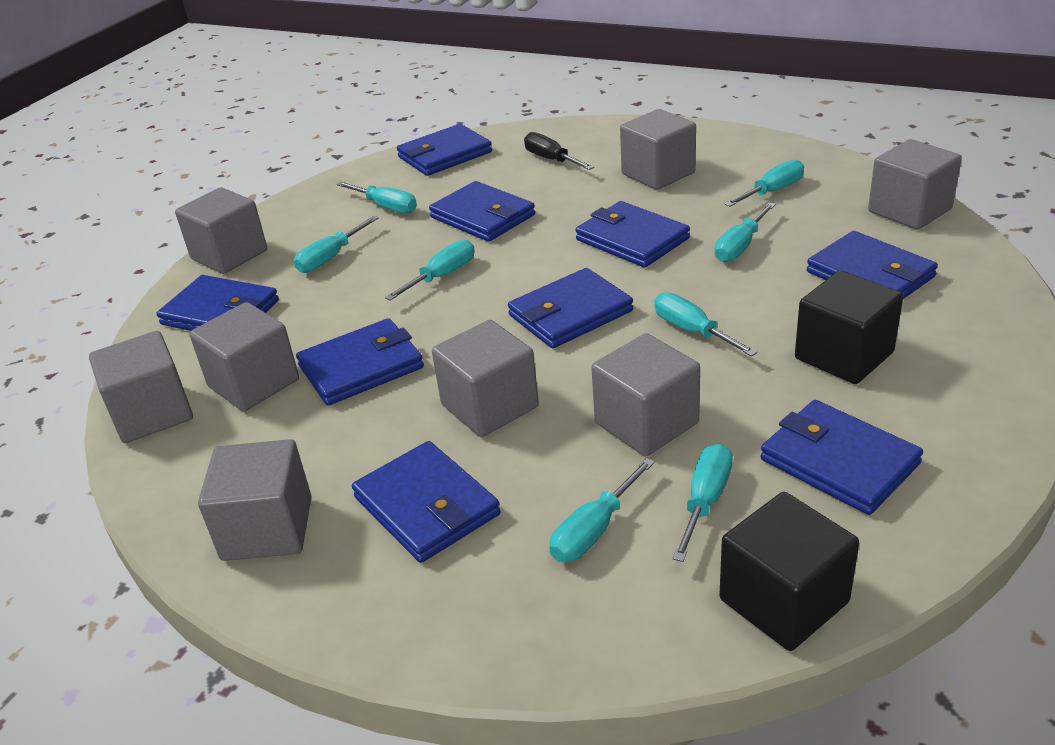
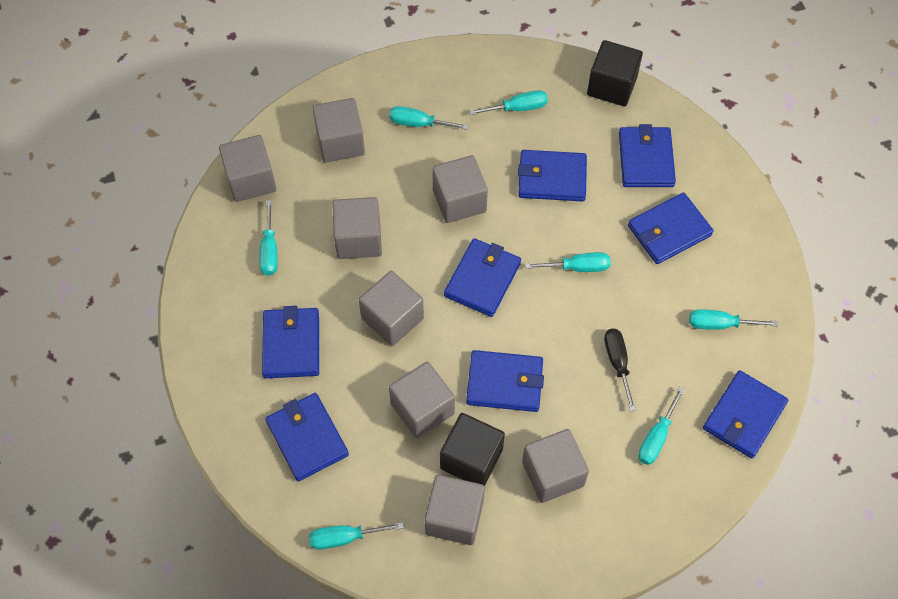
blue wallet: [156,275,279,331] [296,318,424,406] [352,441,500,563] [397,124,492,176] [429,181,535,242] [508,268,633,348] [576,201,690,267] [761,400,923,515] [807,231,938,299] = 9 -> [262,306,319,378] [265,393,349,481] [444,238,521,317] [466,350,544,412] [518,150,587,201] [619,124,676,187] [628,192,714,264] [703,370,788,459] = 8
turquoise screwdriver: [294,216,378,273] [337,182,417,214] [385,240,475,301] [549,458,655,562] [655,292,758,357] [672,443,733,562] [715,202,776,262] [725,159,804,207] = 8 -> [259,200,278,276] [309,522,404,550] [389,106,469,130] [469,90,548,115] [525,252,611,272] [638,387,685,465] [689,309,778,330] = 7

